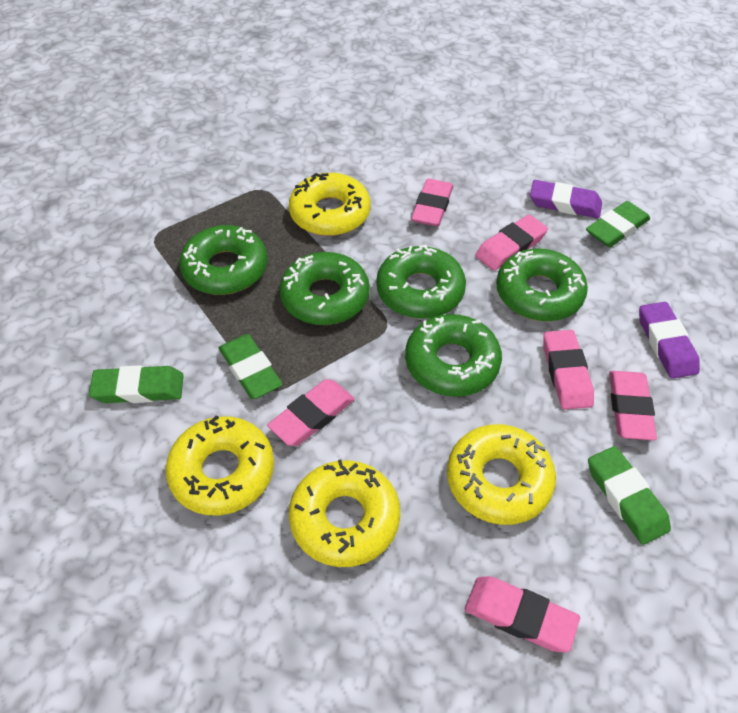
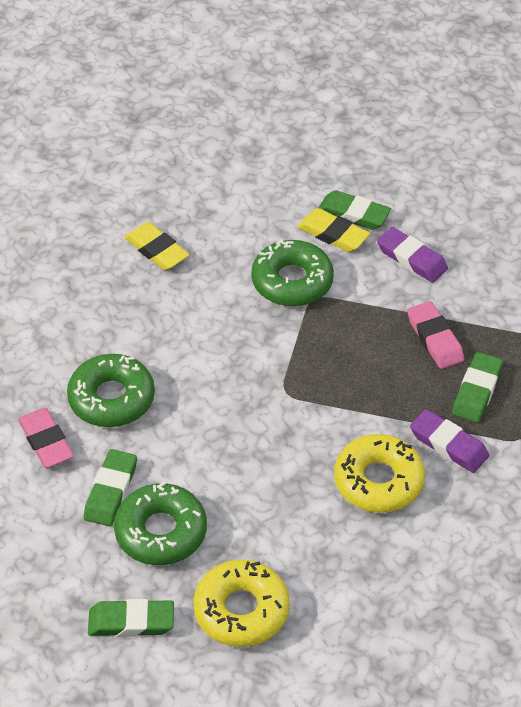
green donut: [179,225,268,295] [279,252,370,325] [376,245,466,319] [405,314,502,397] [496,249,588,321] = 5 -> [67,354,155,427] [114,482,207,565] [251,240,334,306] = 3
pink eraser: [267,379,355,446] [411,179,453,227] [465,576,580,652] [475,215,548,271] [543,330,594,410] [609,371,657,440] = 6 -> [18,408,74,468] [407,301,465,369] = 2
yellow donut: [166,415,274,515] [289,173,370,236] [289,460,400,567] [447,424,556,525] = 4 -> [193,559,290,647] [334,434,425,513] = 2
yellow eraser: none = 0 -> [124,222,190,270] [297,208,370,252] = 2

